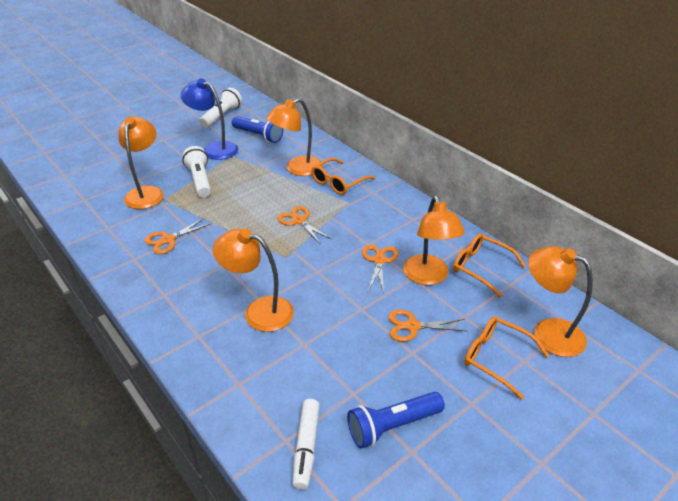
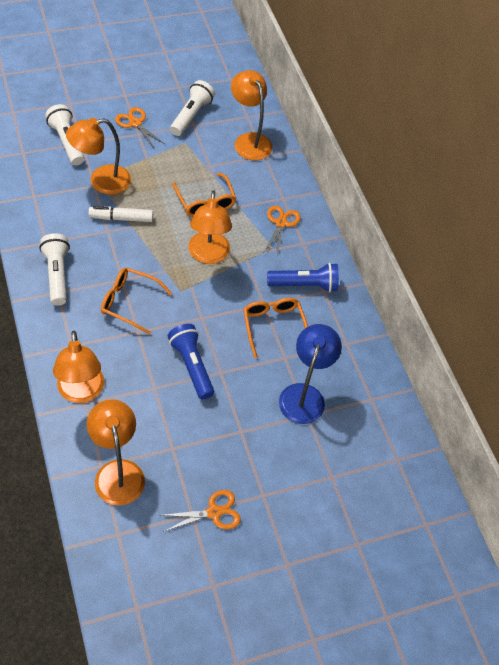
orange scissors: [144,218,210,254] [277,206,332,244] [362,245,399,293] [388,310,467,342] = 4 -> [115,107,165,148] [160,490,241,532] [264,206,301,255] = 3
white flashlight: [182,146,211,198] [199,88,242,128] = 2 -> [39,233,70,306] [45,104,84,165] [170,80,215,136] = 3

